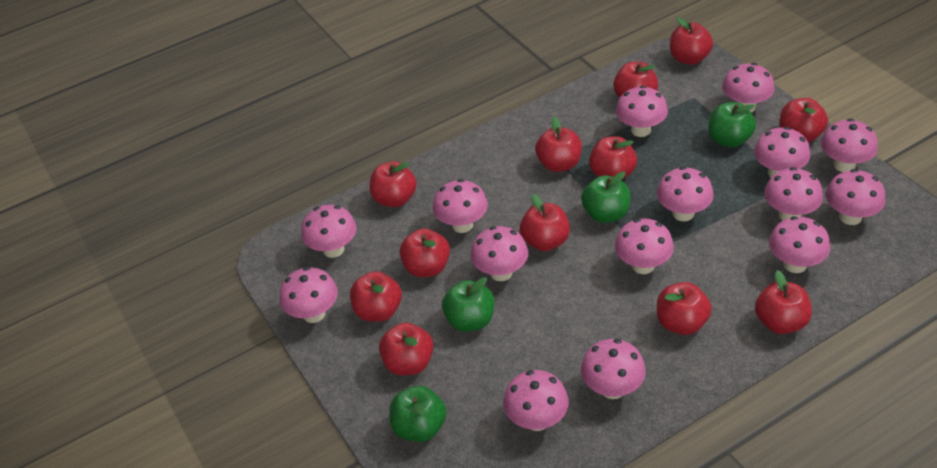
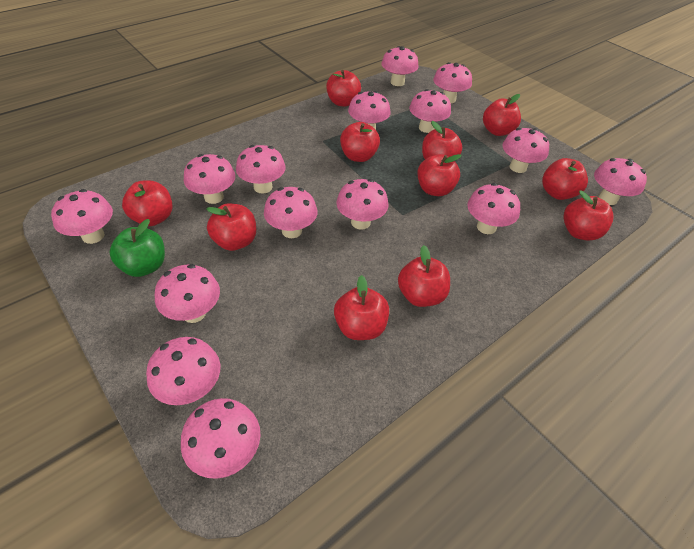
green apple: [390,386,447,442] [442,277,495,332] [581,171,631,223] [708,102,756,147] = 4 -> [109,219,165,277] = 1
red apple: [350,271,402,322] [370,161,417,207] [379,323,434,375] [400,228,450,277] [520,194,570,251] [535,116,582,172] [589,136,637,179] [613,62,658,98] [657,282,712,335] [670,17,713,65] [755,270,812,334] [780,98,828,143] = 12 -> [122,180,172,226] [206,203,256,251] [326,70,361,107] [334,275,389,340] [340,122,380,162] [398,245,450,307] [417,154,462,196] [422,121,462,159] [483,94,521,136] [542,158,588,200] [563,190,614,241] = 11

